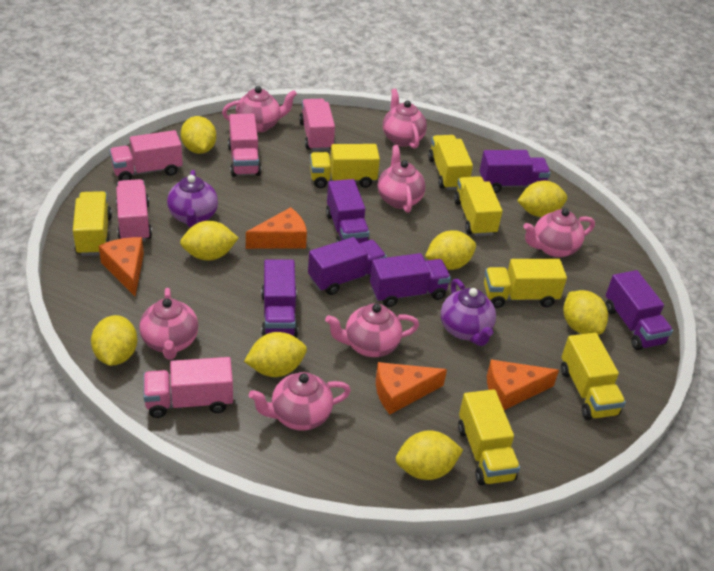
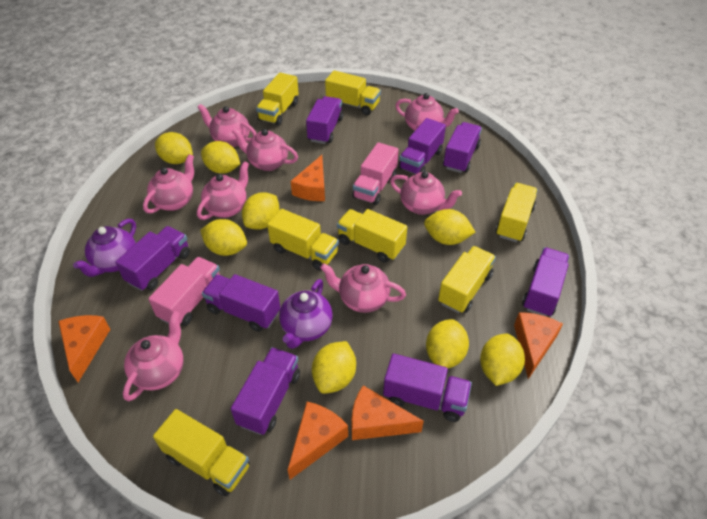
orange cheese: [99,237,144,296] [246,207,307,249] [376,362,447,414] [487,359,559,410] = 4 -> [58,315,110,382] [288,402,348,480] [291,155,325,201] [352,386,424,440] [514,312,563,379] = 5
pink teapot: [139,288,198,360] [222,86,297,133] [249,372,351,431] [325,303,419,357] [378,145,426,213] [383,89,427,149] [524,208,595,258] = 7 -> [123,311,184,401] [143,154,194,214] [197,104,256,147] [197,161,249,220] [232,128,298,171] [320,263,406,313] [390,171,462,215] [395,93,459,131] = 8
pink truck: [109,130,183,181] [116,179,152,241] [143,357,233,418] [228,114,261,177] [299,99,335,151] = 5 -> [148,257,220,326] [352,142,399,205] = 2
purple truck: [261,259,298,338] [308,237,387,295] [326,179,370,243] [370,253,451,307] [480,150,551,193] [606,270,673,350] = 6 -> [115,226,190,291] [202,274,281,332] [231,347,300,435] [306,96,343,144] [383,353,472,422] [398,118,446,174] [443,122,482,173] [522,247,569,316] = 8

